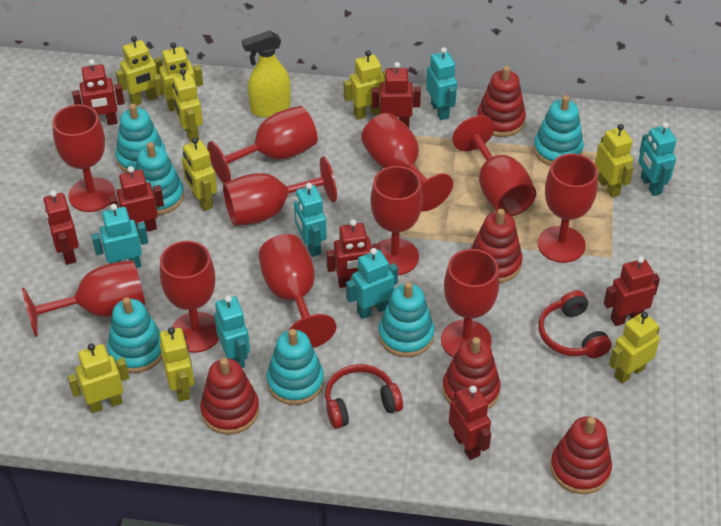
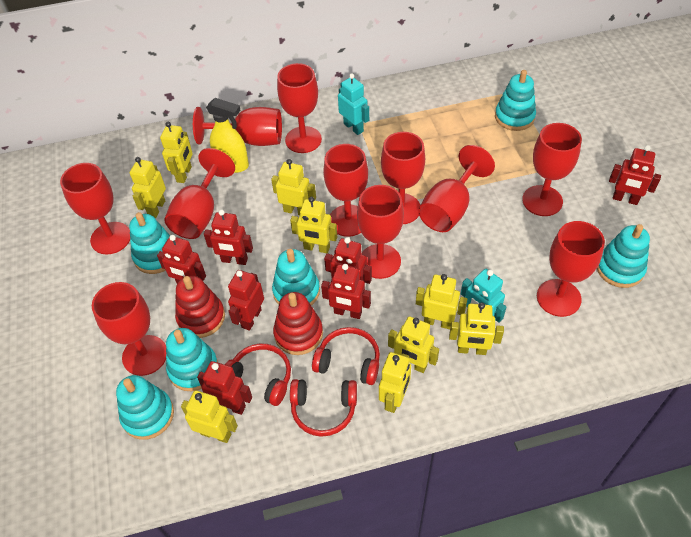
red headphones: [325,364,403,429] [539,290,611,358] = 2 -> [225,344,291,406] [290,379,357,437] [312,327,380,385] = 3
red stacking toy: [200,358,259,435] [442,337,501,409] [471,209,523,283] [477,66,526,137] [550,416,612,494] = 5 -> [175,276,225,338] [273,292,323,355] = 2
turquoise robot: [91,204,148,268] [214,295,250,368] [294,183,327,257] [346,248,398,319] [426,47,457,120] [638,122,677,196] = 6 -> [338,73,369,135] [461,269,506,323] = 2

